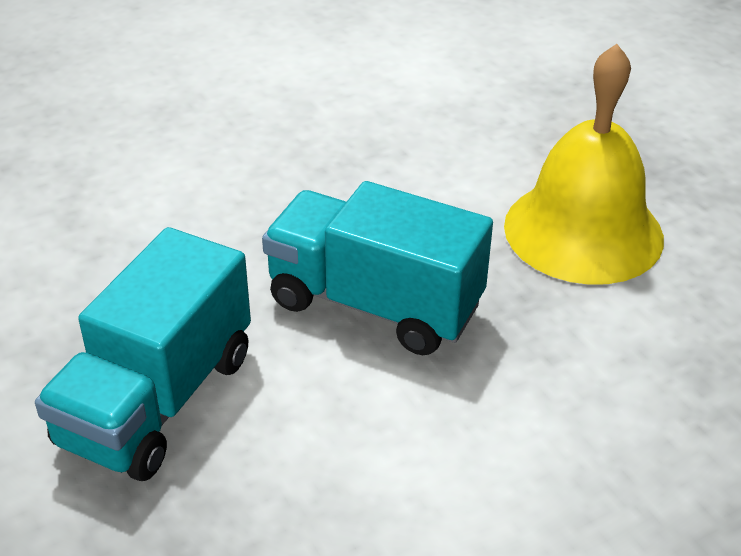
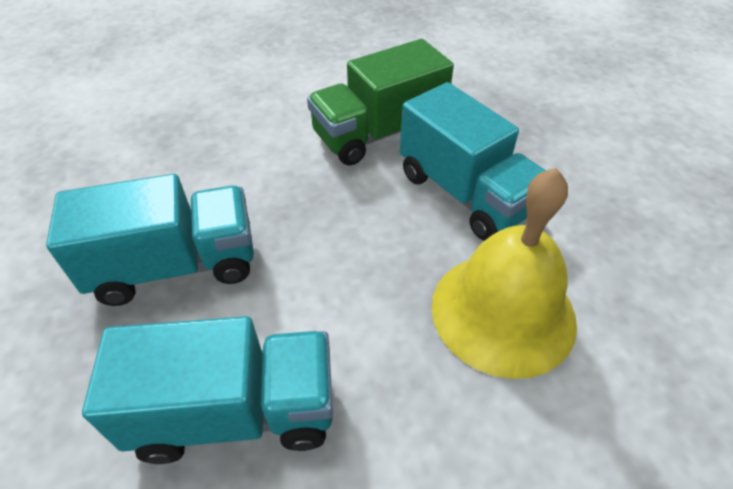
green truck: none = 0 -> [307,39,454,166] = 1
turquoise truck: [35,227,251,481] [262,181,493,355] = 2 -> [46,174,254,306] [82,316,333,464] [400,82,546,241] = 3

